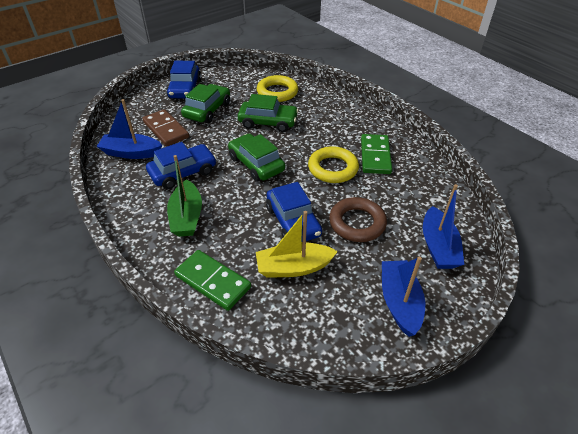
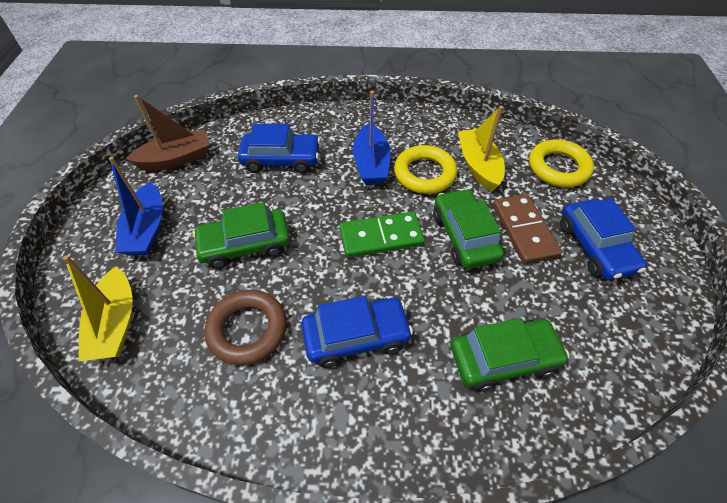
blue boat: [96,99,162,159] [382,257,425,337] [423,184,464,269] = 3 -> [109,157,163,256] [353,91,391,185] = 2
brown boat: none = 0 -> [125,95,210,170] = 1
green boat: [167,155,202,237] = 1 -> none = 0
green domino: [174,250,251,311] [361,134,392,174] = 2 -> [340,211,425,258] = 1
yellow boat: [256,211,338,278] = 1 -> [63,255,133,362] [458,106,505,192] = 2

